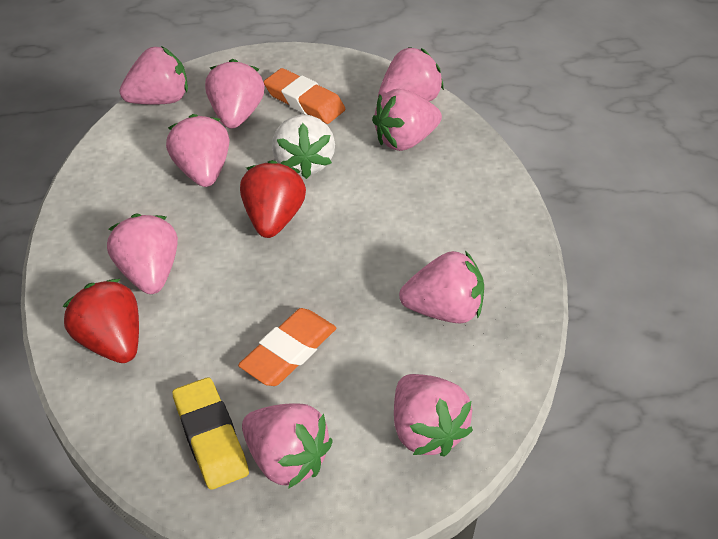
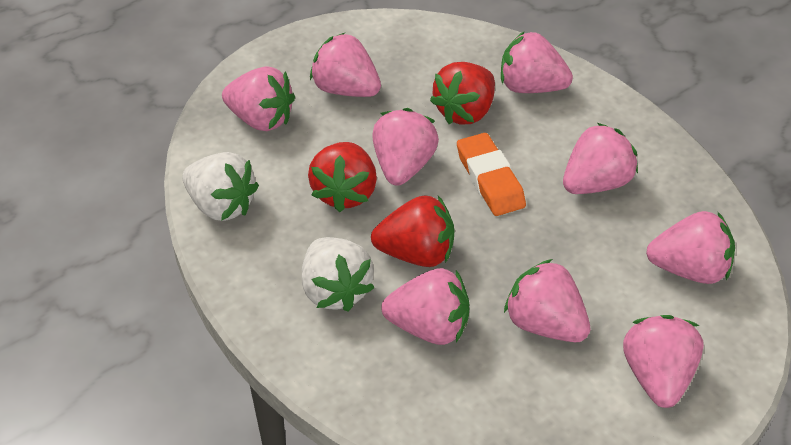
orange eraser: [238,308,336,386] [264,68,345,124] = 2 -> [457,133,526,216] = 1
red strawberry: [63,279,139,363] [240,160,306,238] = 2 -> [308,142,377,212] [371,195,455,267] [430,62,495,124] = 3
white strawberry: [272,115,335,179] = 1 -> [182,152,259,221] [302,237,375,312] = 2
yellow eraser: [172,377,249,490] = 1 -> none = 0

